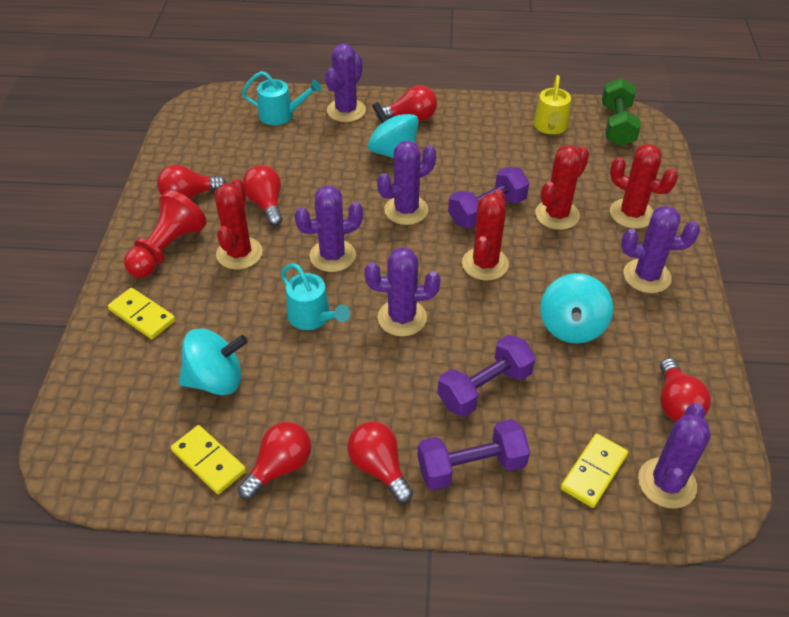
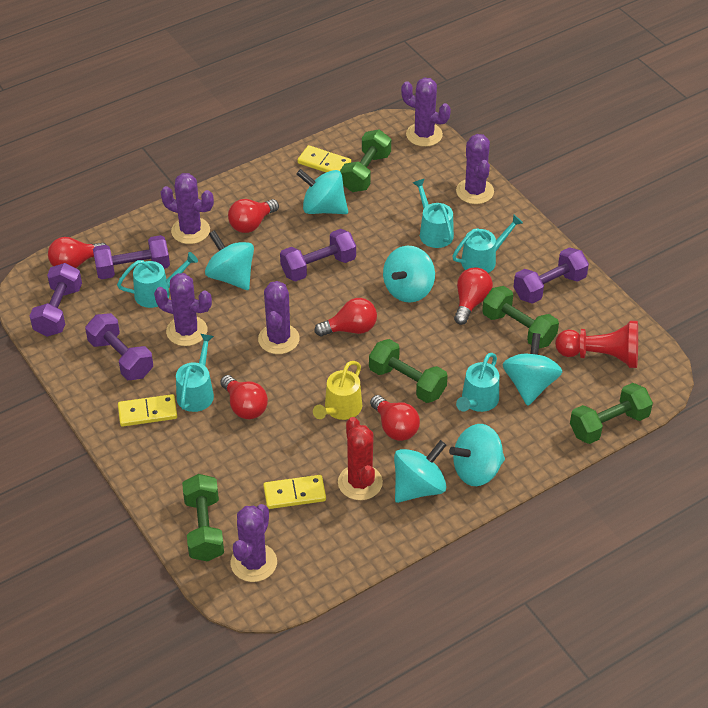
green dumbbell: [602,78,641,146] = 1 -> [182,474,224,562] [340,130,391,192] [369,339,448,403] [482,286,559,348] [570,383,653,444] = 5
purple dumbbell: [418,419,530,490] [437,335,536,417] [448,167,529,228] = 3 -> [30,263,82,337] [85,313,153,380] [93,235,170,279] [280,229,356,282] [513,247,589,304] = 5
red cactus: [214,179,263,269] [462,189,509,281] [535,145,589,230] [610,144,678,229] = 4 -> [338,417,383,500] = 1
turquoise spinning top: [179,328,248,395] [368,102,419,158] [540,273,613,344] = 3 -> [205,230,254,290] [297,169,348,214] [383,246,435,303] [394,440,446,503] [449,424,505,486] [502,333,562,406] = 6
turquoise watering can: [242,71,321,125] [281,263,350,330] = 2 -> [117,252,198,308] [176,334,214,412] [413,179,454,248] [452,215,523,273] [456,353,499,412] = 5

